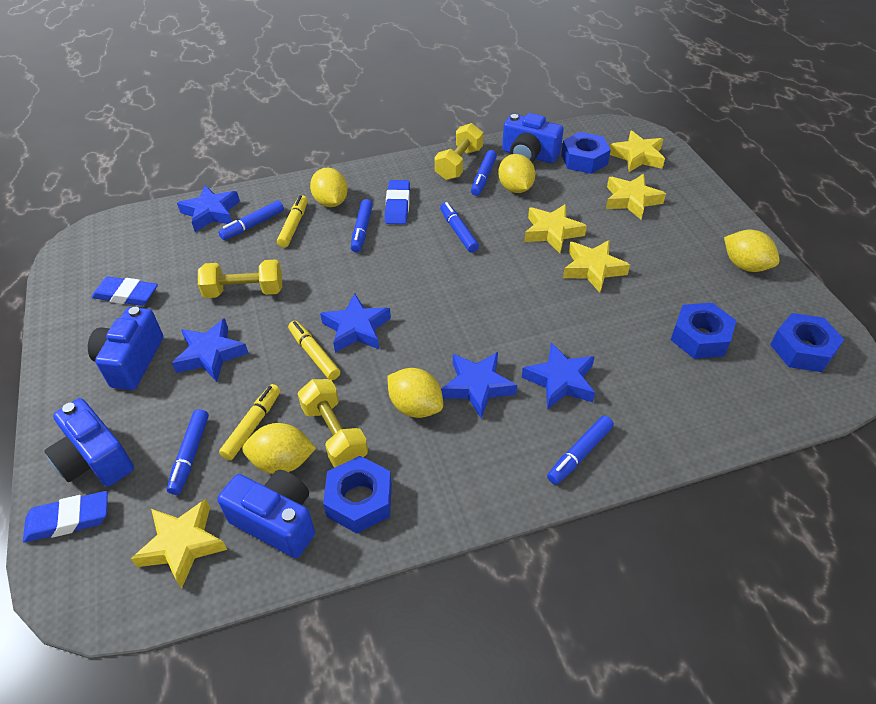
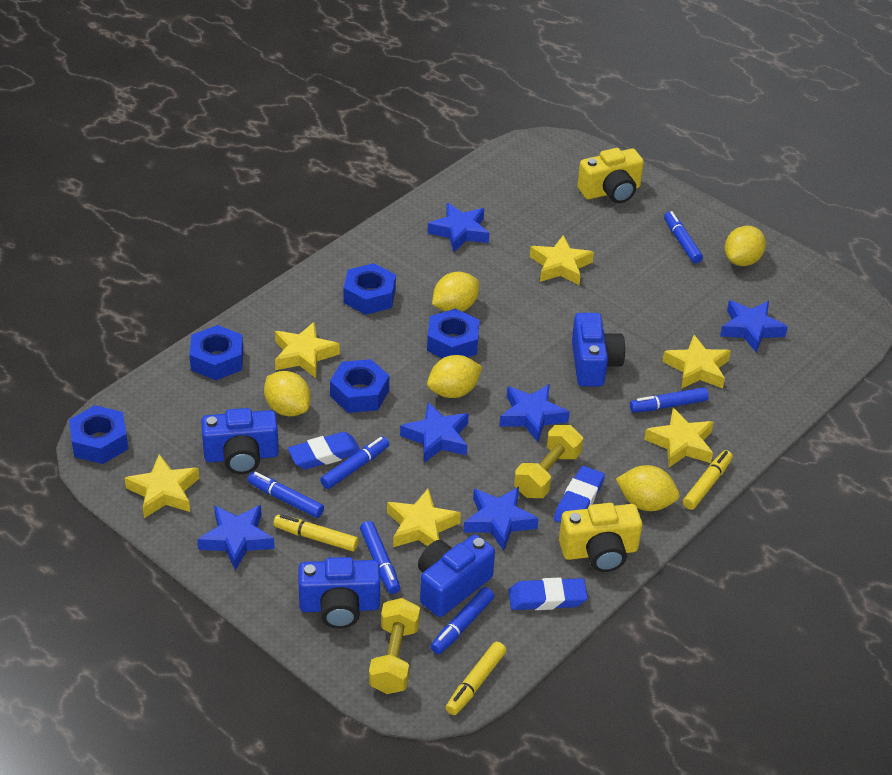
blue nut: [323,456,392,533] [561,132,611,174] [671,303,736,359] [770,313,844,372] = 4 -> [69,405,128,464] [189,325,243,380] [330,359,389,413] [343,263,396,315] [427,308,479,358] = 5
blue star: [172,318,249,382] [177,185,240,232] [320,293,391,353] [441,352,517,418] [522,342,595,410] = 5 -> [197,505,275,571] [400,402,469,463] [427,203,489,252] [464,487,539,551] [499,384,570,442] [720,300,788,353] = 6
yellow camera: none = 0 -> [559,503,642,572] [577,148,644,203] = 2
yellow dumbbell: [198,259,282,298] [298,379,368,467] [435,123,483,180] = 3 -> [369,598,420,694] [514,425,583,498] = 2
yellow star: [131,499,227,589] [524,204,587,253] [563,240,630,293] [606,174,666,219] [610,131,665,172] = 5 -> [124,454,200,518] [275,322,340,378] [387,488,461,547] [530,235,594,285] [644,408,714,468] [662,335,731,389] = 6

